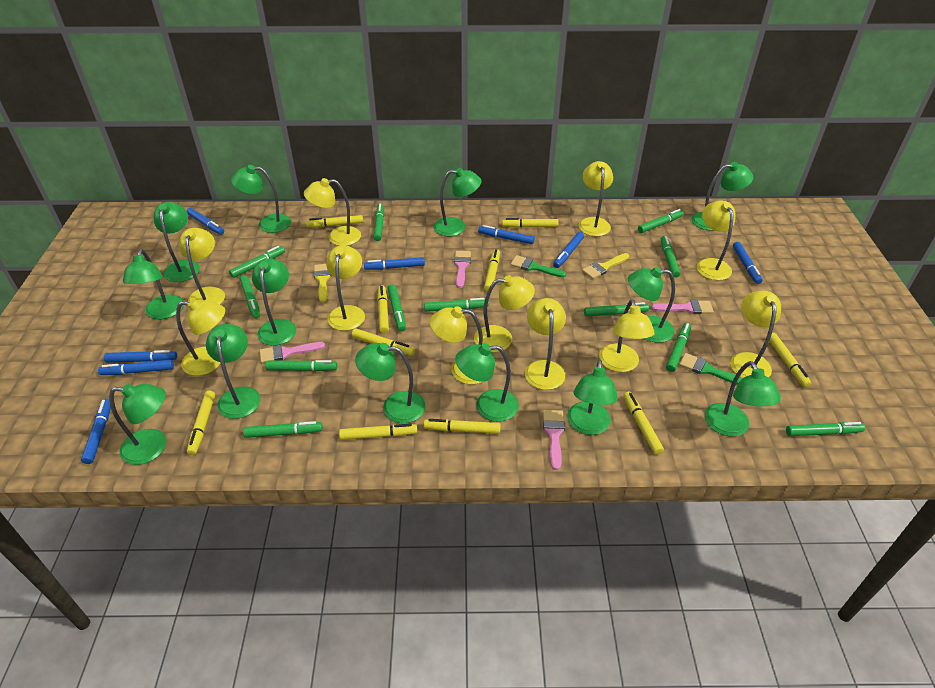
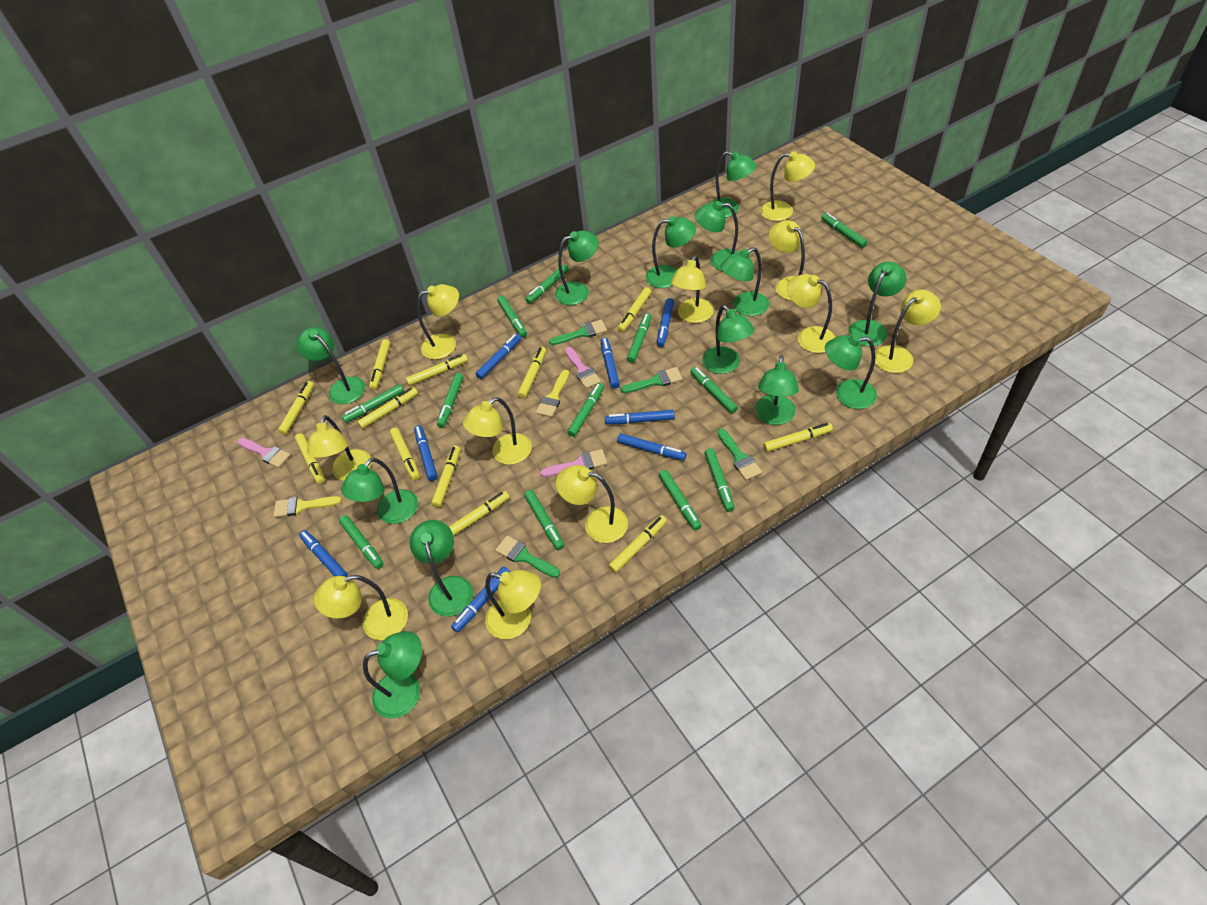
green brush: [510,255,566,277] [679,353,743,385] = 2 -> [495,536,560,578] [549,320,607,345] [621,367,683,393] [718,428,762,480] = 4
pink brush: [260,342,325,363] [454,251,471,288] [543,410,565,470] [651,300,714,314] = 4 -> [238,438,290,468] [540,449,607,477] [565,347,601,389] = 3
yellow marker: [187,391,215,455] [306,215,363,227] [339,424,417,440] [352,328,415,356] [377,285,389,333] [424,419,501,434] [484,249,500,292] [502,218,559,228] [623,392,664,455] [769,333,811,387] = 10 -> [278,381,314,435] [295,433,325,484] [357,388,418,429] [369,339,390,390] [390,428,420,480] [406,354,468,386] [431,445,460,507] [449,491,509,536] [518,347,546,398] [609,515,667,573] [618,287,651,332] [763,423,833,452] = 12

